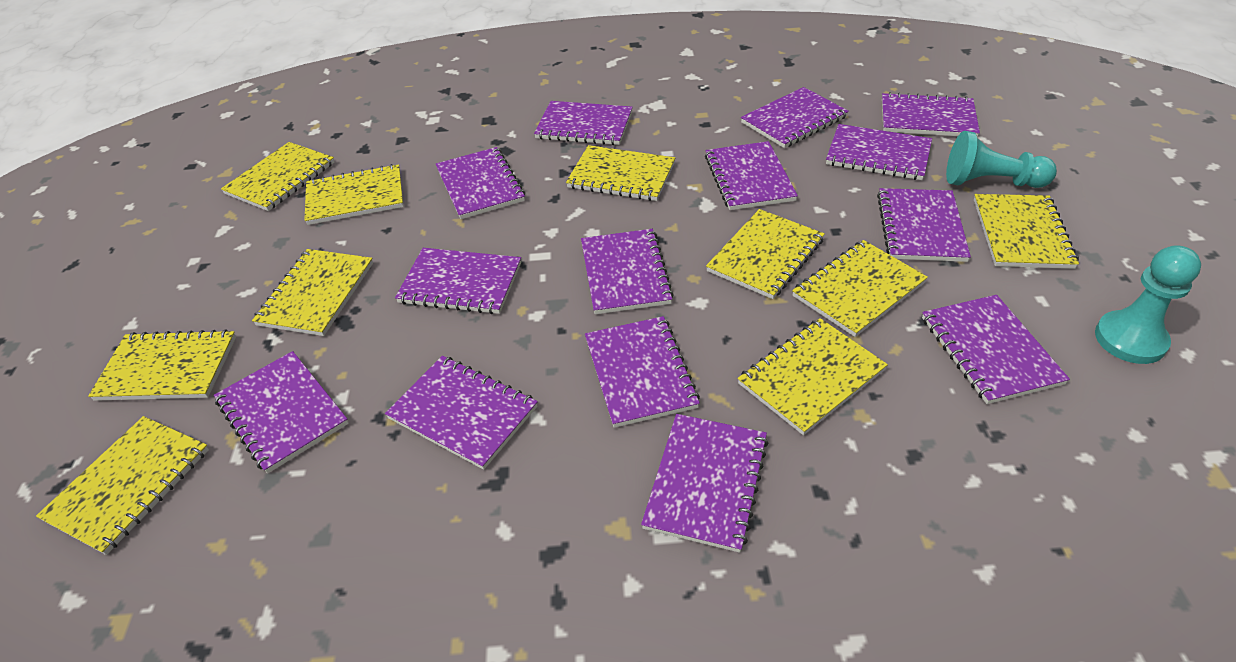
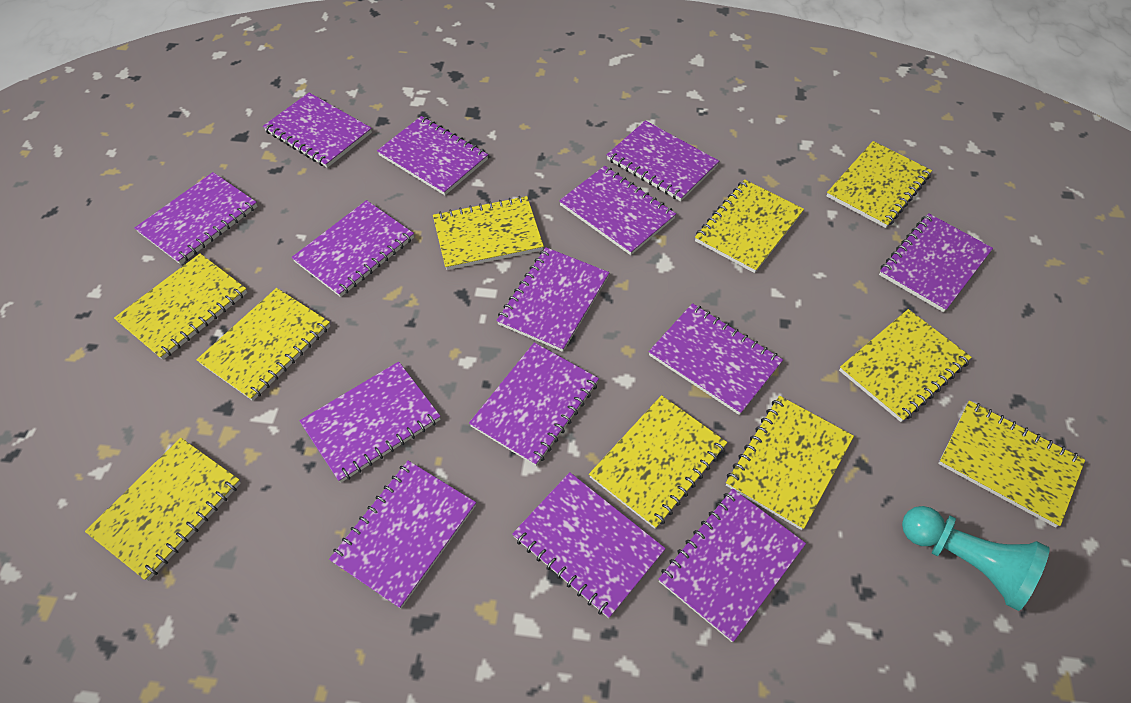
turquoise pawn: [946,131,1057,188] [1095,245,1201,364] = 2 -> [902,506,1049,611] = 1

